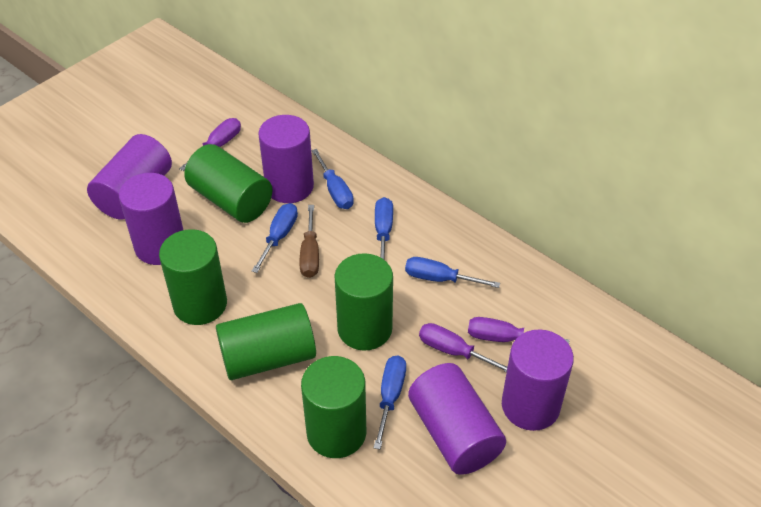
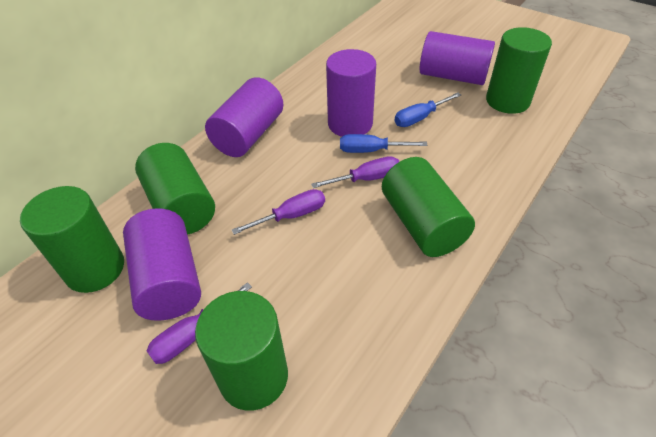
blue screwdriver: [252,203,298,273] [312,149,354,209] [374,355,406,450] [375,197,393,259] [405,257,500,288] = 5 -> [340,134,427,153] [395,93,461,127] = 2
brown screwdriver: [299,205,319,278] = 1 -> none = 0
purple cylinder: [87,134,172,220] [119,173,183,265] [258,115,314,203] [408,363,506,475] [502,329,574,431] = 5 -> [123,208,201,321] [205,77,283,157] [326,49,376,137] [420,31,495,85] = 4

